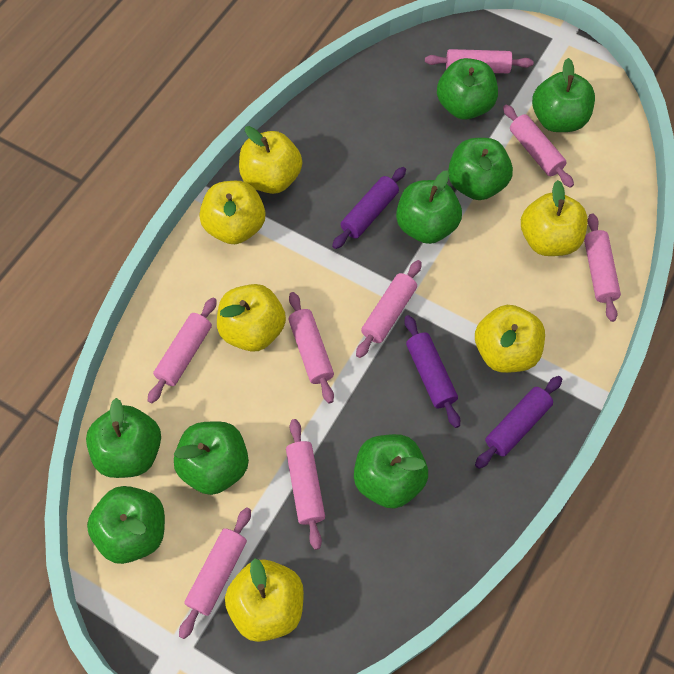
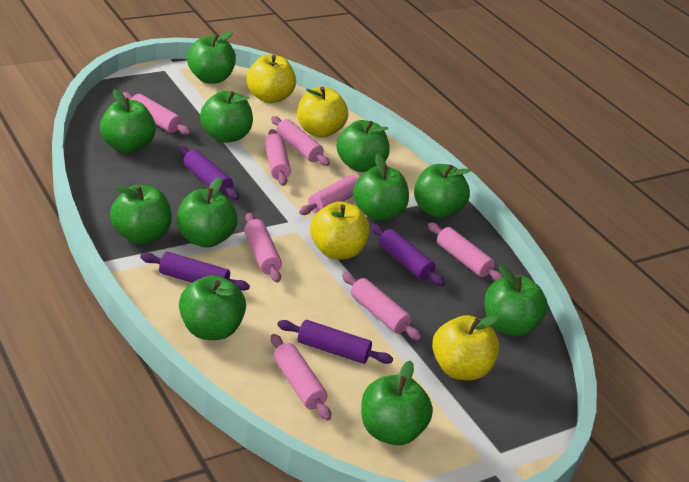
green apple: [86,398,161,478] [87,486,165,564] [174,421,249,495] [354,434,428,508] [396,170,462,244] [437,58,498,120] [448,138,513,200] [532,58,595,132] = 8 -> [100,89,156,153] [110,185,172,244] [177,177,238,248] [179,275,246,340] [187,32,236,84] [200,91,253,143] [336,120,390,172] [353,154,409,221] [361,361,433,445] [414,164,471,218] [485,265,548,336] = 11
purple rolling pin: [332,167,406,249] [405,315,460,428] [475,376,562,469] = 3 -> [140,252,250,291] [178,146,239,200] [277,320,393,364] [371,224,445,286] = 4
yellow apple: [200,181,265,244] [217,284,286,352] [225,558,304,642] [239,126,302,194] [475,305,545,373] [521,180,588,256] = 6 -> [247,55,296,103] [297,87,348,138] [310,201,369,260] [432,315,500,380] = 4

